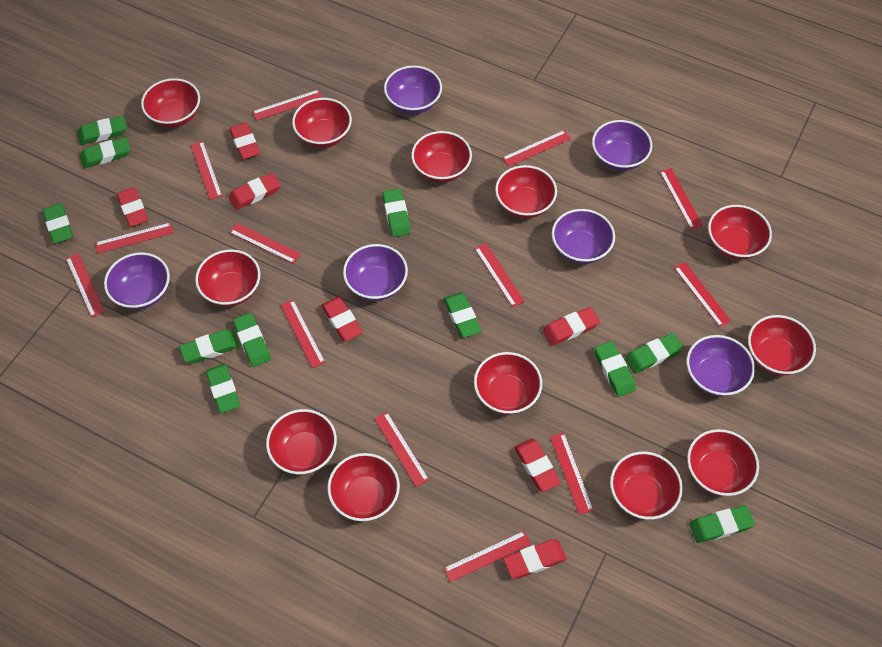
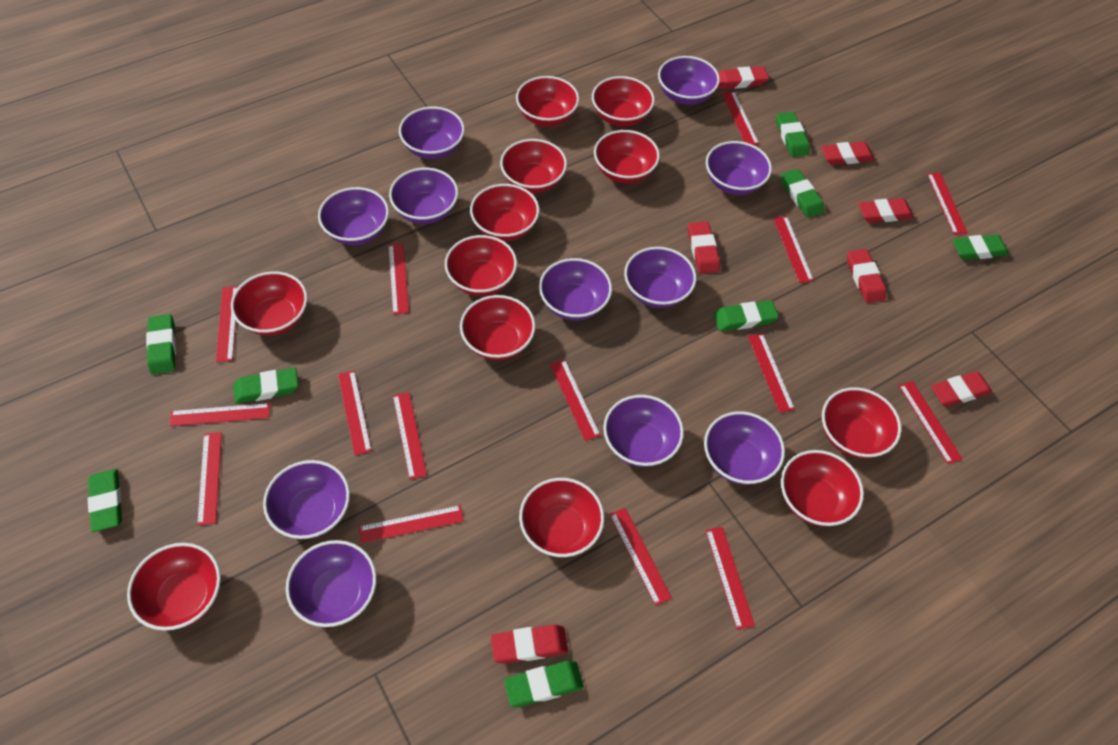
green eraser: [43,203,73,244] [78,116,127,145] [80,137,130,168] [179,330,239,364] [206,364,240,413] [233,313,271,367] [382,189,411,237] [444,292,481,338] [595,341,636,397] [625,333,683,373] [689,505,755,543] = 11 -> [88,469,122,532] [146,314,176,375] [233,368,298,404] [504,660,584,707] [714,301,779,331] [776,112,810,157] [781,169,824,218] [952,234,1009,260] = 8
purple bowl: [104,252,170,310] [343,244,408,301] [384,66,442,114] [552,209,615,264] [592,120,652,171] [687,335,755,396] = 6 -> [263,460,350,539] [286,540,377,627] [318,187,389,245] [389,168,458,224] [399,107,465,159] [539,258,612,321] [603,395,684,467] [624,247,696,308] [658,56,720,105] [704,411,785,485] [706,141,772,195] = 11
red ruler: [66,253,105,318] [95,222,174,254] [191,141,222,200] [229,223,301,264] [252,89,323,121] [281,300,325,368] [374,412,429,487] [444,531,531,582] [474,243,525,307] [502,130,571,167] [550,433,594,515] [660,168,703,229] [674,262,731,327] = 13 -> [169,403,270,426] [197,432,222,525] [216,286,238,362] [338,371,372,455] [359,505,464,543] [388,243,409,315] [393,392,427,480] [550,359,601,441] [609,508,672,606] [705,527,755,630] [722,91,759,145] [748,333,795,413] [773,216,814,283] [899,381,962,464] [927,173,967,235] = 15

